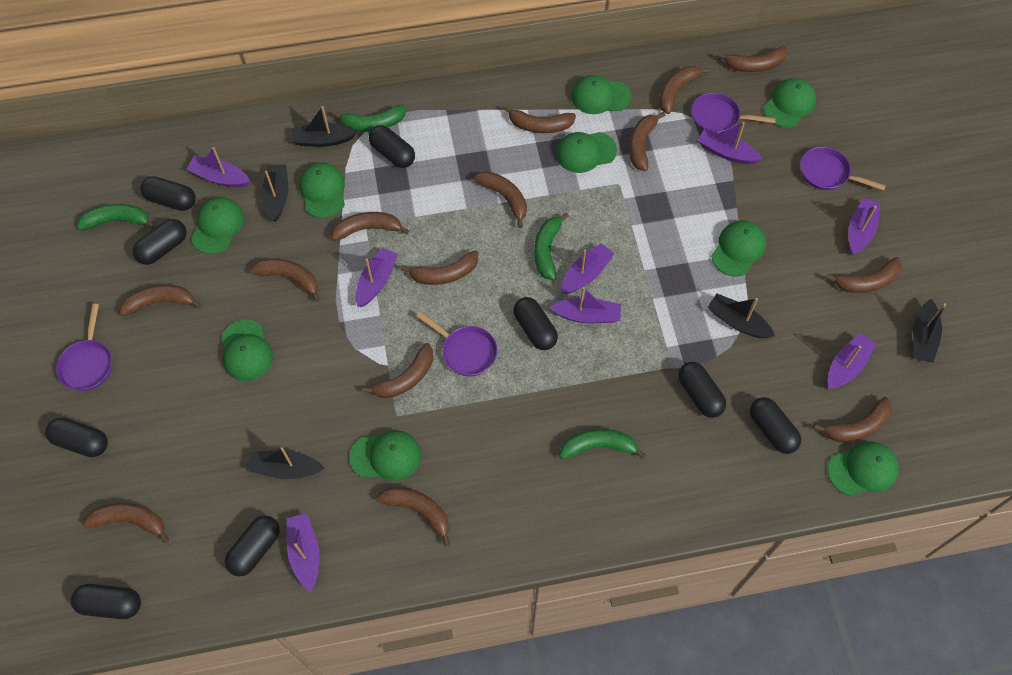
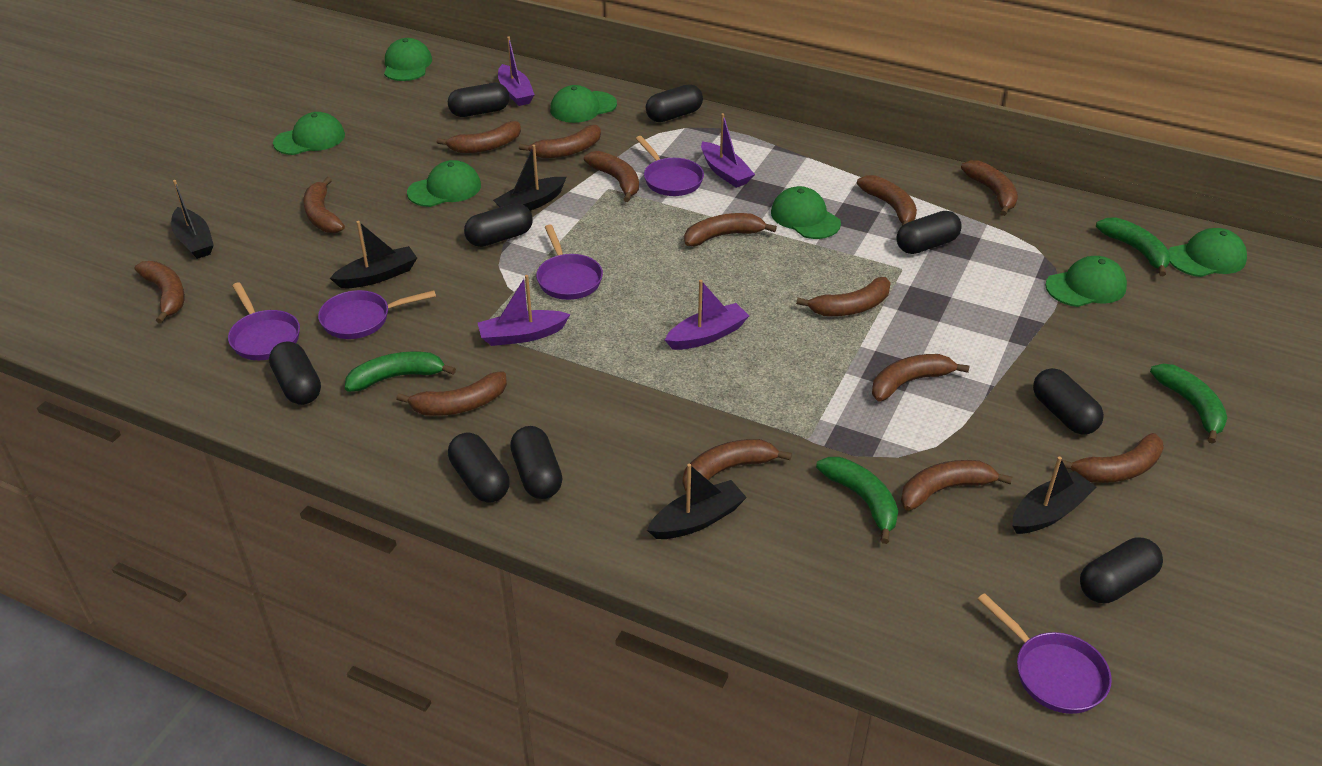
green cap: [191,197,244,254] [221,320,273,381] [299,163,345,218] [350,430,421,481] [556,132,617,173] [571,75,631,114] [711,220,766,277] [764,78,816,128] [828,441,899,496] = 9 -> [273,112,345,155] [384,38,432,81] [407,160,481,207] [550,85,617,123] [771,186,841,239] [1045,256,1127,307] [1168,228,1247,277] = 7
purple boat: [186,147,250,187] [287,513,320,592] [355,248,398,307] [549,287,621,323] [561,243,614,294] [698,122,762,164] [827,333,876,389] [848,198,881,255] = 8 -> [478,275,571,346] [498,36,535,106] [665,280,749,350] [701,113,755,188] = 4
purple pan: [56,304,112,391] [416,312,497,376] [691,93,776,133] [800,147,886,191] = 4 -> [228,282,300,360] [318,290,436,339] [536,225,603,300] [636,136,704,196] [978,593,1112,714] = 5

